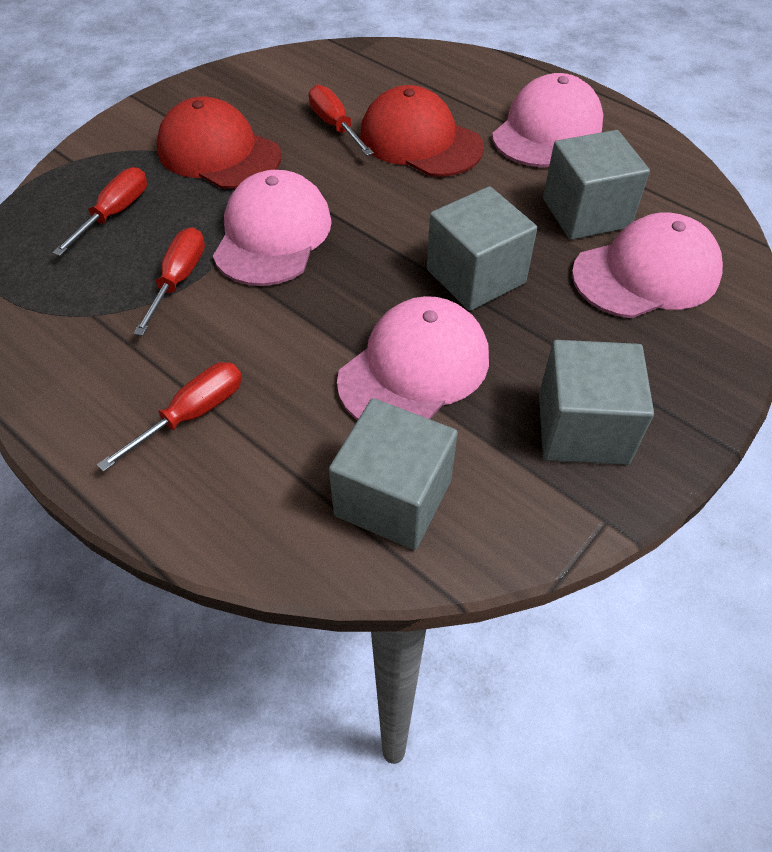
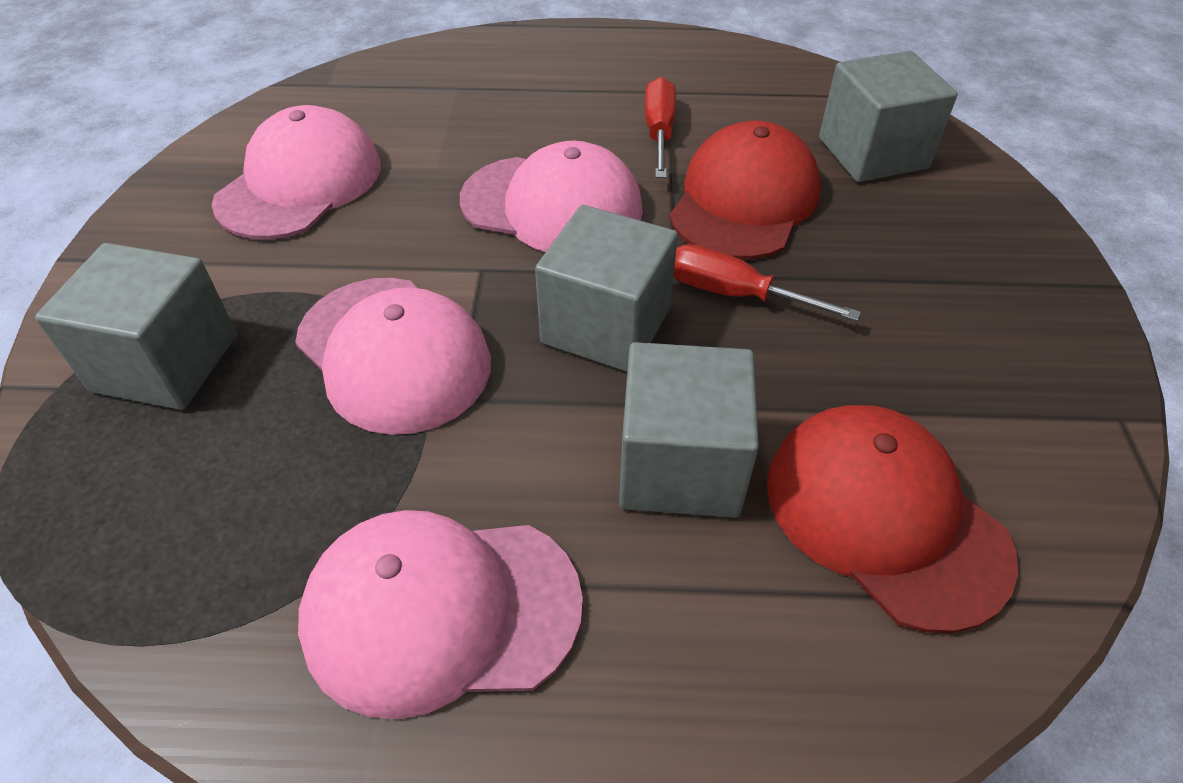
red screwdriver: [52,167,147,256] [97,362,242,472] [133,228,205,336] [309,85,374,156] = 4 -> [645,77,676,178] [674,244,861,321] = 2

